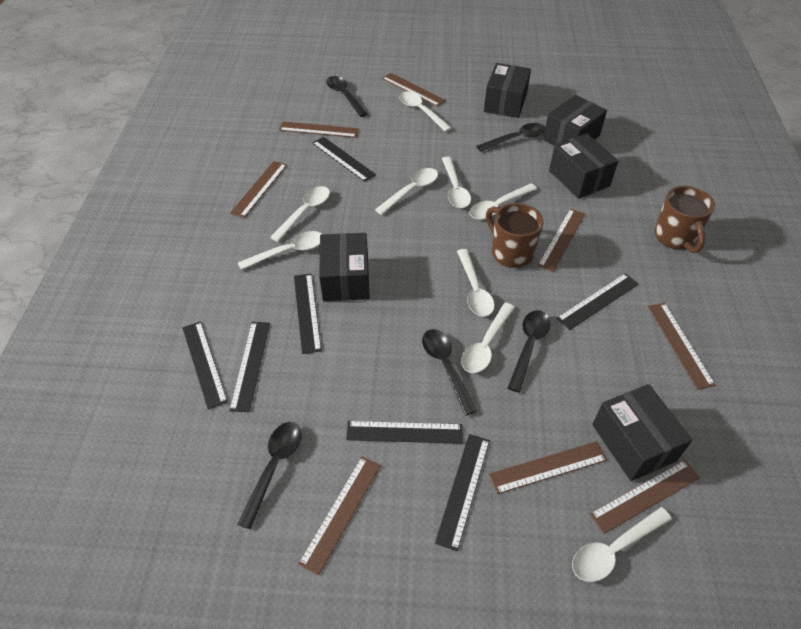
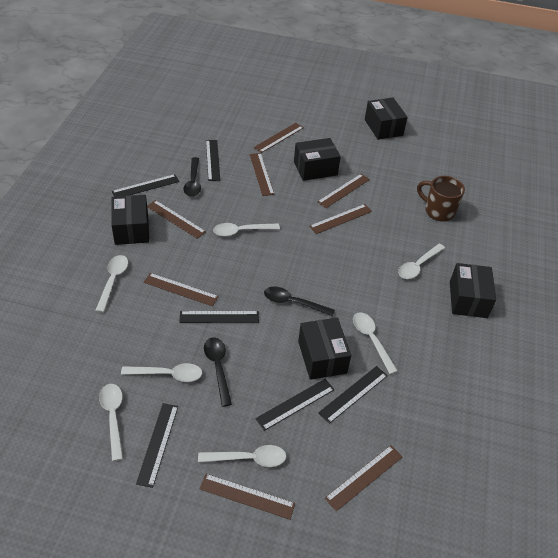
black ruler: [182,321,228,409] [229,322,270,412] [294,274,322,354] [312,137,376,182] [346,421,463,444] [435,434,490,551] [556,273,639,330] = 7 -> [112,174,179,197] [136,403,178,488] [179,311,259,323] [206,140,220,181] [255,379,335,431] [318,366,388,424] = 6
black spoon: [237,422,301,529] [326,76,367,117] [422,329,477,416] [476,123,545,152] [508,310,551,393] = 5 -> [183,157,201,197] [204,337,232,407] [264,287,335,317] = 3
brown mug: [486,203,543,268] [654,186,715,253] = 2 -> [417,176,465,222] = 1
white spoon: [238,231,322,270] [270,186,330,242] [375,168,438,215] [399,92,452,132] [442,157,471,208] [457,249,494,317] [461,303,515,373] [469,184,537,220] [572,507,672,582] = 9 -> [95,255,128,313] [99,384,123,461] [121,363,202,382] [198,445,286,467] [213,223,280,237] [353,312,398,374] [398,244,445,279] = 7

